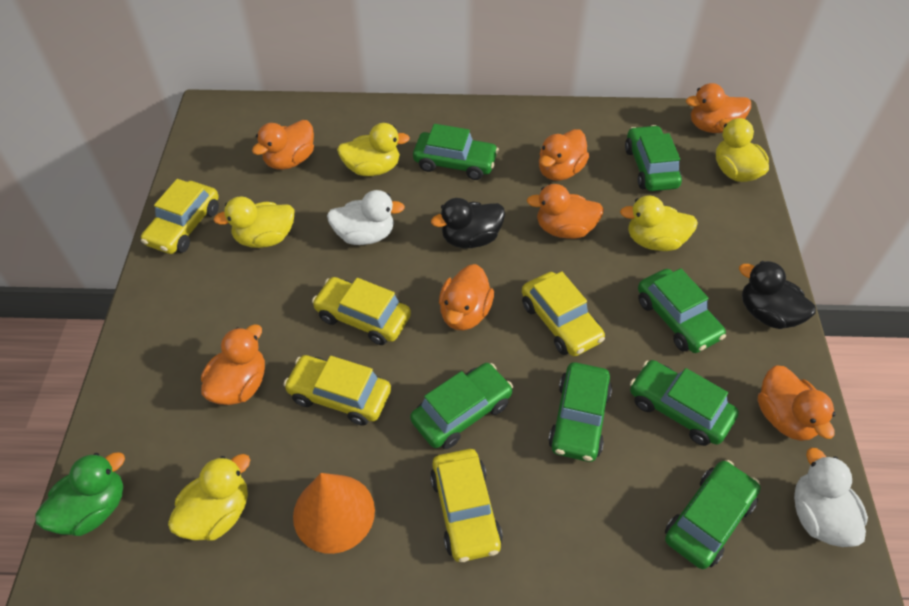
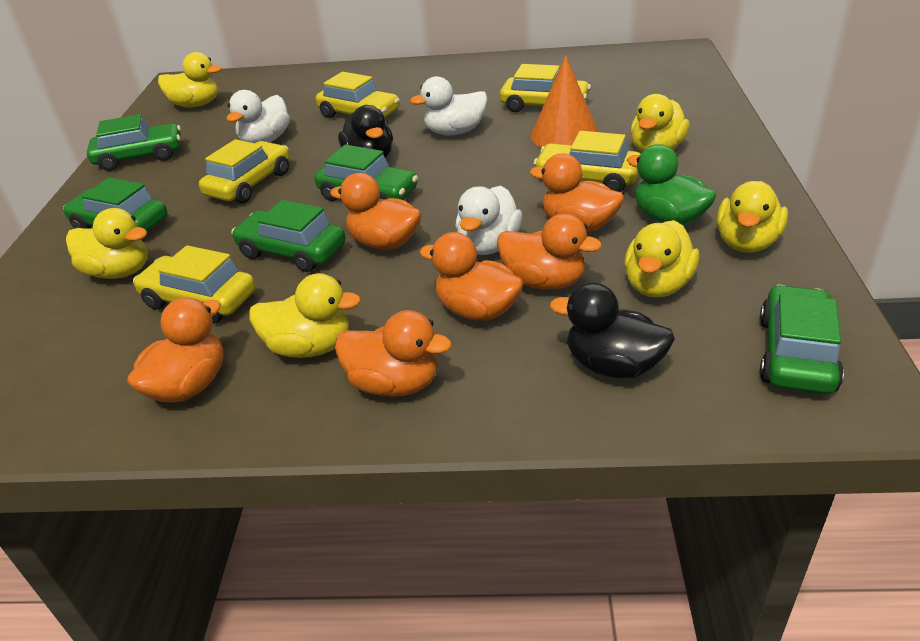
green car: [410,363,513,449] [413,124,499,180] [548,362,612,462] [625,125,682,191] [630,360,739,446] [638,268,726,353] [665,460,761,569] = 7 -> [63,178,168,232] [87,114,181,171] [231,200,345,272] [314,145,418,201] [760,285,844,394] = 5
orange duck: [201,324,265,405] [252,120,314,170] [439,264,494,331] [527,184,604,239] [539,129,589,181] [686,83,751,133] [758,366,835,441] = 7 -> [127,297,223,403] [330,173,422,250] [335,310,452,397] [420,232,524,321] [497,213,602,290] [530,154,624,232] = 6
white duck: [327,190,405,245] [794,448,868,547] = 2 -> [227,90,290,143] [410,76,488,136] [456,186,523,255] = 3
yellow duck: [168,454,250,541] [214,197,294,248] [337,123,410,176] [620,195,698,251] [716,118,769,182] = 5 -> [66,208,148,279] [158,52,222,107] [249,273,361,358] [624,220,699,298] [631,94,690,152] [716,181,788,253] = 6

